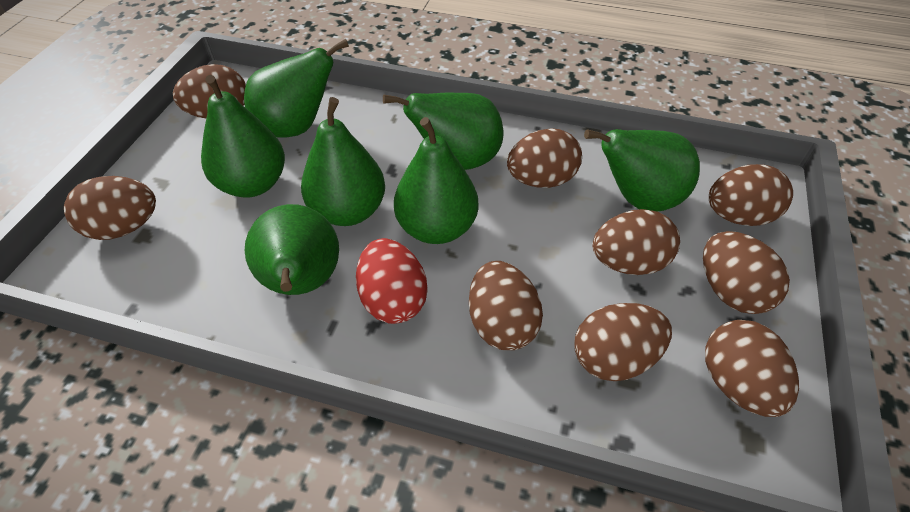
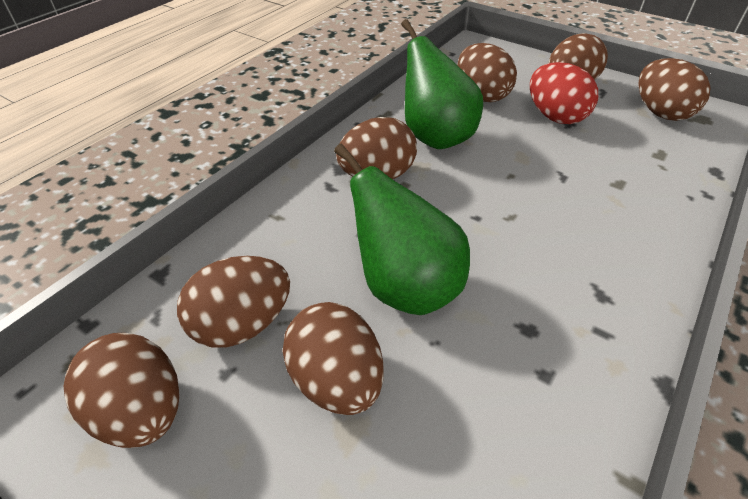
brown egg: [64,176,156,240] [173,64,246,118] [469,261,543,350] [507,128,582,188] [575,303,672,381] [592,209,680,275] [703,231,790,314] [705,320,799,417] [709,164,793,226] = 9 -> [64,333,180,448] [177,256,290,348] [283,302,384,415] [336,117,417,179] [457,43,517,102] [549,33,608,80] [638,58,711,121] = 7
green pear: [201,75,285,198] [244,39,349,138] [245,204,339,295] [301,97,385,226] [383,93,504,170] [394,117,478,244] [584,129,700,212] = 7 -> [334,143,470,315] [401,19,483,149] = 2

